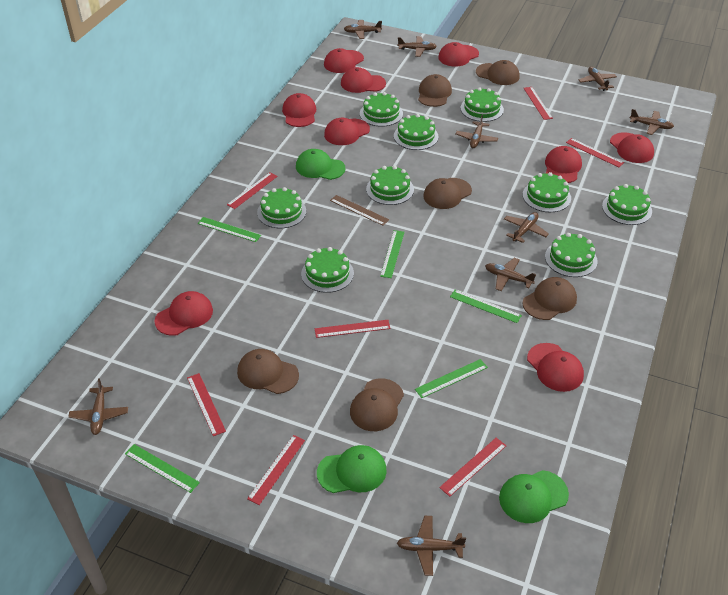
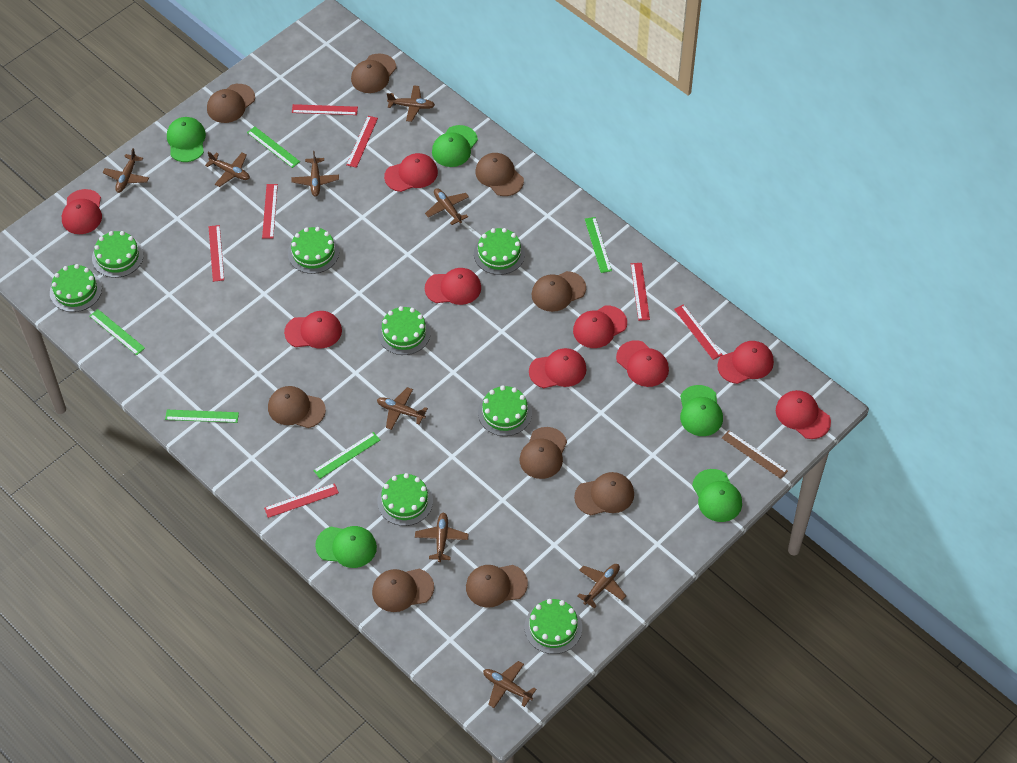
brown cap: [237,349,299,394] [350,378,404,431] [418,74,452,107] [423,178,472,209] [476,60,520,85] [523,277,577,320] = 6 -> [207,84,255,123] [268,386,326,428] [351,53,396,93] [372,569,434,612] [466,565,528,608] [476,153,524,196] [519,427,567,479] [532,271,586,312] [574,472,634,515] = 9
green cake: [257,187,306,228] [301,247,354,293] [360,92,403,127] [366,166,414,205] [394,114,439,150] [460,87,504,122] [523,172,571,212] [545,233,598,277] [602,184,652,225] = 9 -> [50,264,102,312] [92,231,144,278] [288,227,339,274] [377,473,433,526] [378,306,431,355] [474,228,525,275] [478,386,532,436] [524,599,582,654] = 8
green cap: [296,149,346,180] [317,445,387,493] [499,470,569,523] = 3 -> [167,117,206,162] [315,526,377,568] [432,125,478,167] [680,385,723,436] [692,469,742,522] = 5

